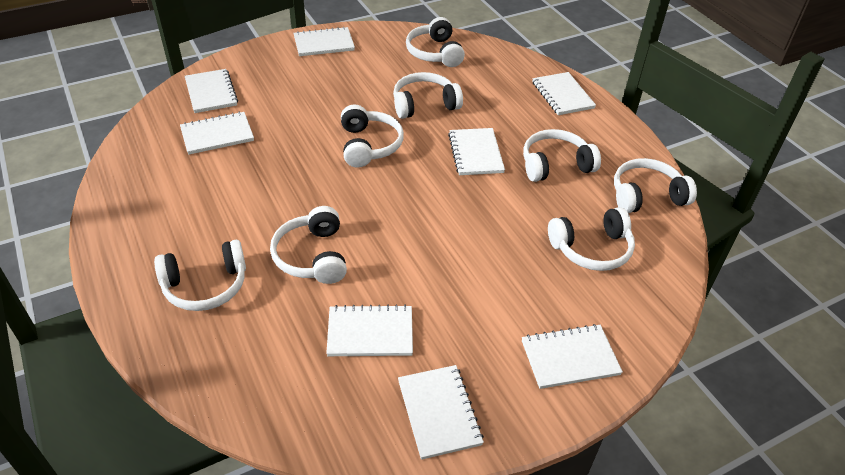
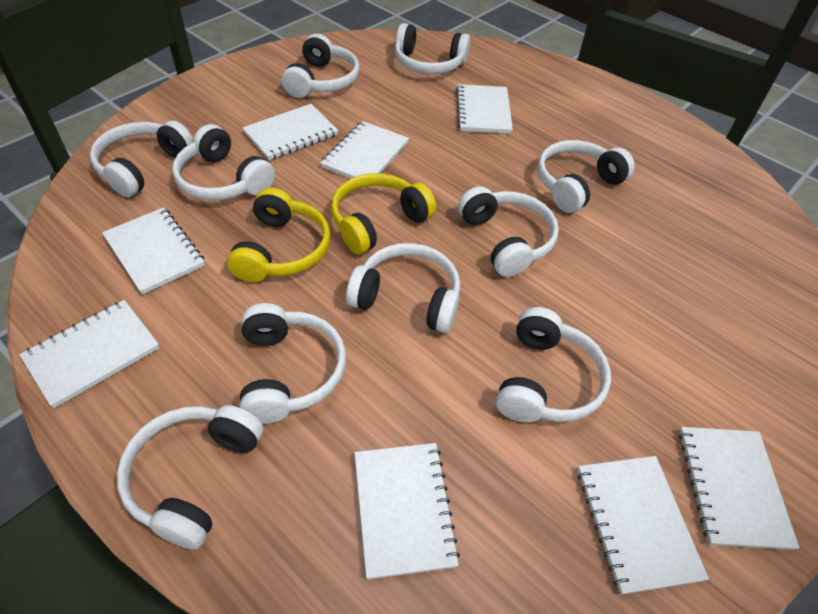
white headphones: [154,240,246,311] [270,206,347,284] [341,105,404,168] [393,72,463,119] [406,17,465,67] [523,129,601,182] [548,207,635,271] [614,158,697,213] = 8 -> [90,121,193,197] [117,405,263,549] [172,124,275,201] [239,303,346,424] [282,34,360,98] [346,243,460,333] [395,23,470,74] [458,186,559,277] [496,307,611,423] [537,140,635,213] = 10
yellow headphones: none = 0 -> [227,188,331,282] [331,173,436,254] = 2

